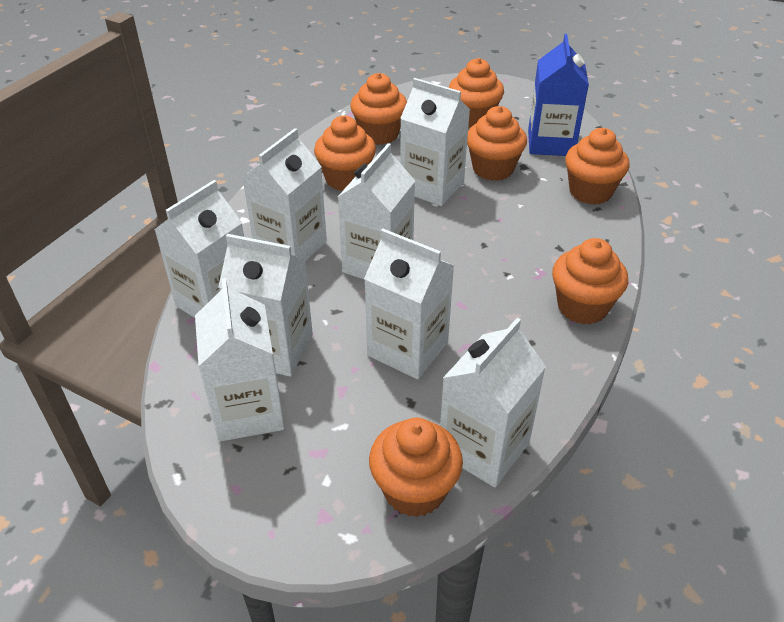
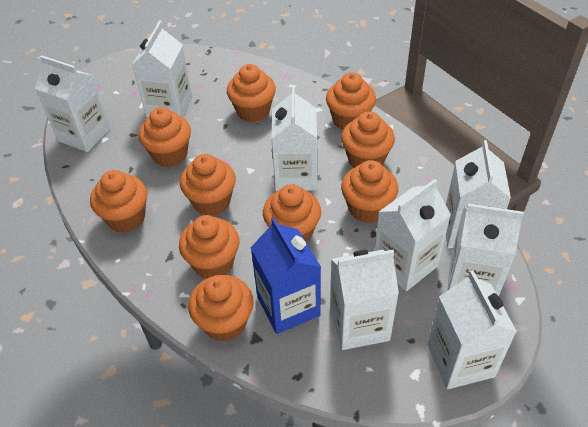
orange cupcake: [314,116,376,191] [350,73,407,145] [369,418,463,517] [448,58,504,128] [467,106,527,181] [552,238,628,324] [565,128,630,205] = 7 -> [90,170,147,233] [139,107,191,167] [179,215,239,279] [180,154,236,216] [188,275,254,342] [227,64,276,122] [263,184,321,243] [326,72,376,130] [341,111,395,168] [341,160,398,223] = 10

